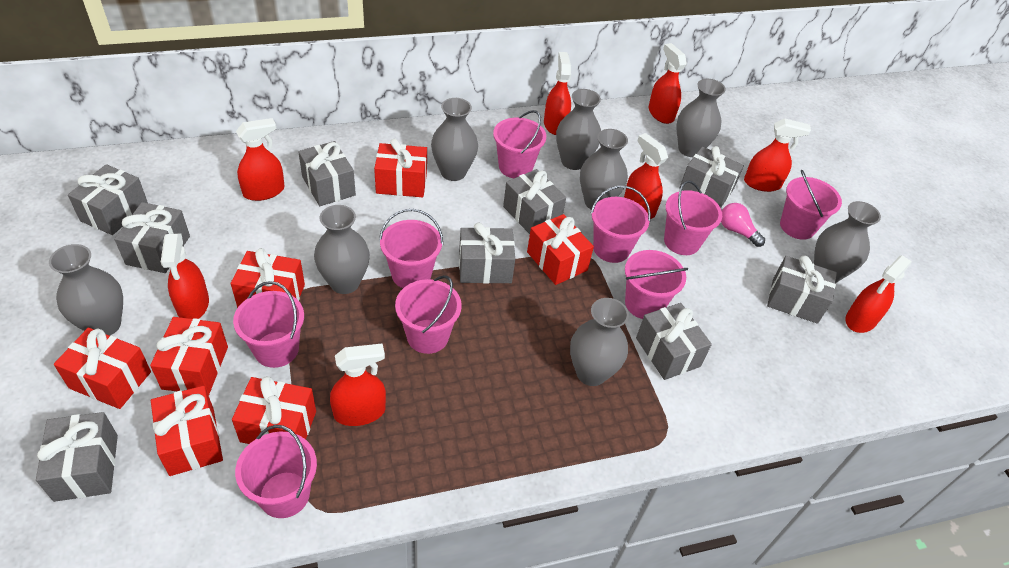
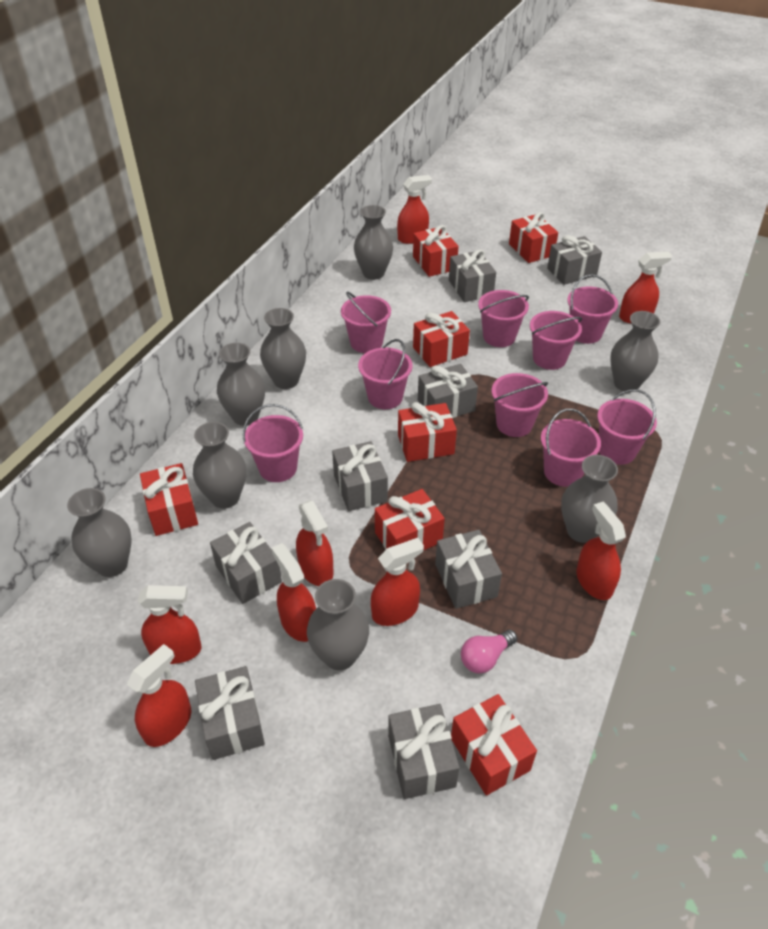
grey gift: [36,412,118,502] [68,164,148,235] [114,202,190,273] [298,141,356,206] [459,223,515,284] [503,169,566,234] [636,303,712,380] [679,146,744,208] [767,256,837,324] = 9 -> [195,666,265,760] [210,522,282,604] [332,441,388,511] [388,704,460,799] [418,364,478,418] [435,530,502,609] [449,249,496,302] [547,235,602,285] = 8

